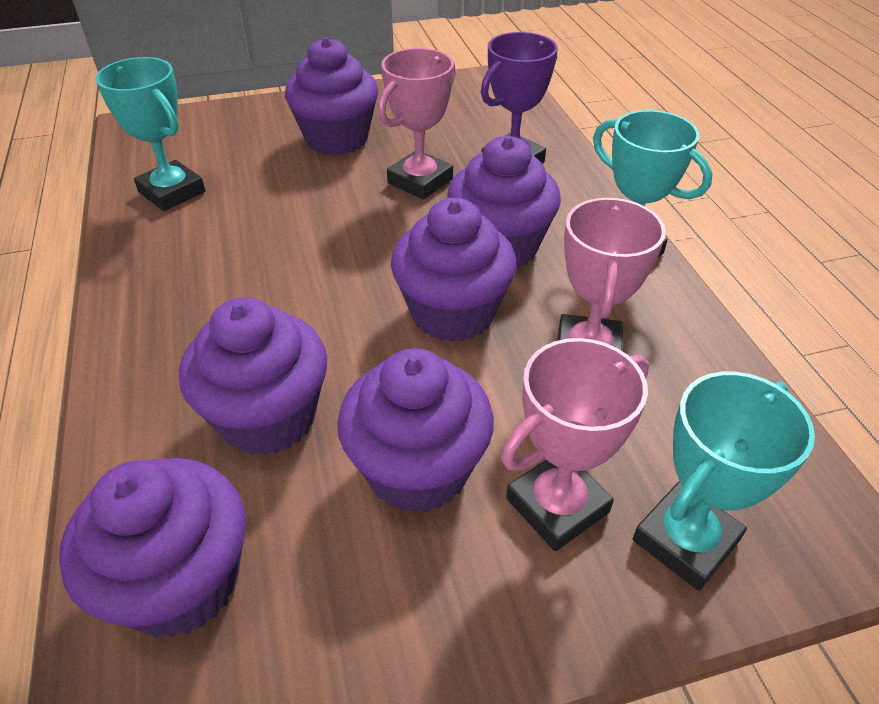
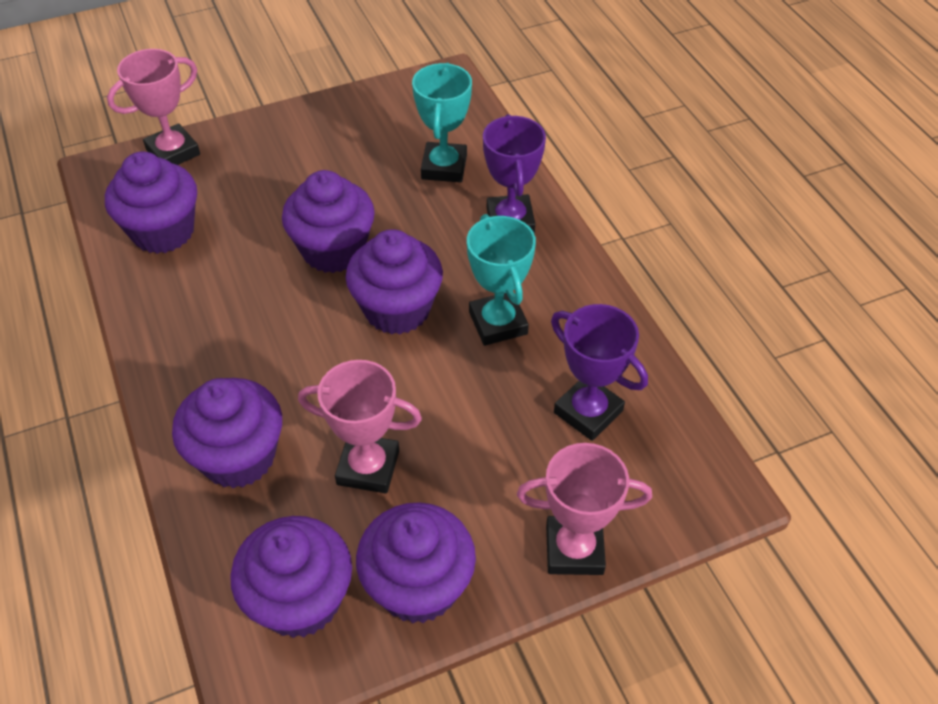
purple trophy: [481,32,558,163] = 1 -> [483,114,546,234] [551,304,648,441] = 2
turquoise trophy: [95,57,205,211] [593,110,713,259] [633,372,815,591] = 3 -> [412,63,472,182] [467,214,536,346] = 2

